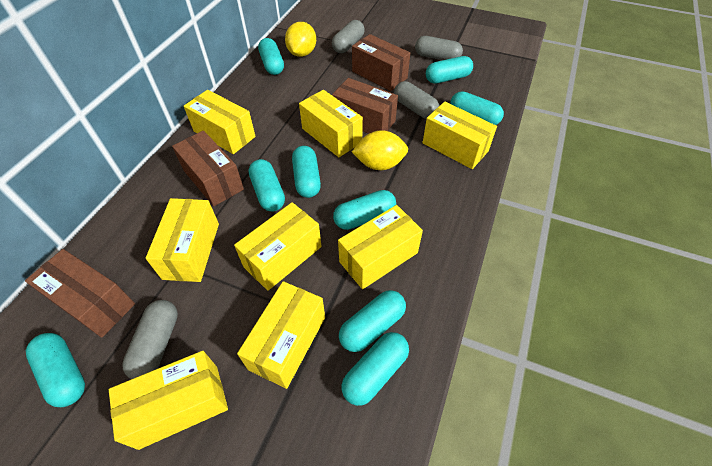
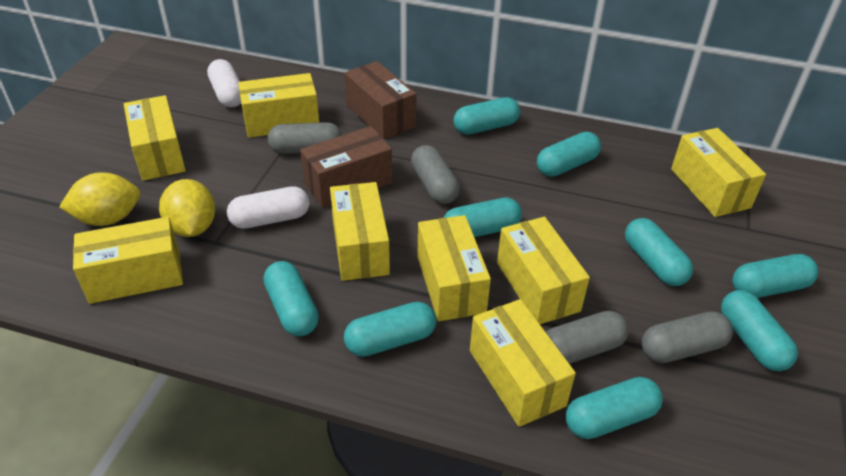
brown box: [25,249,135,338] [172,131,244,206] [332,78,398,134] [352,34,410,91] = 4 -> [300,126,392,208] [344,61,416,139] = 2
white capsule: none = 0 -> [207,59,241,107] [227,186,310,229] = 2

